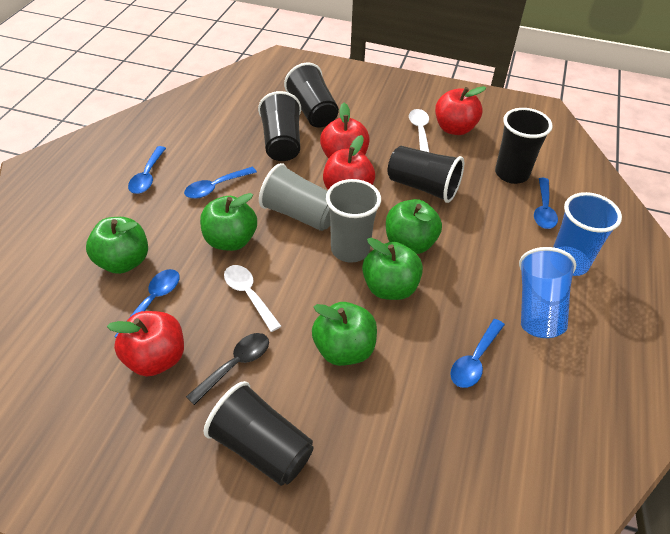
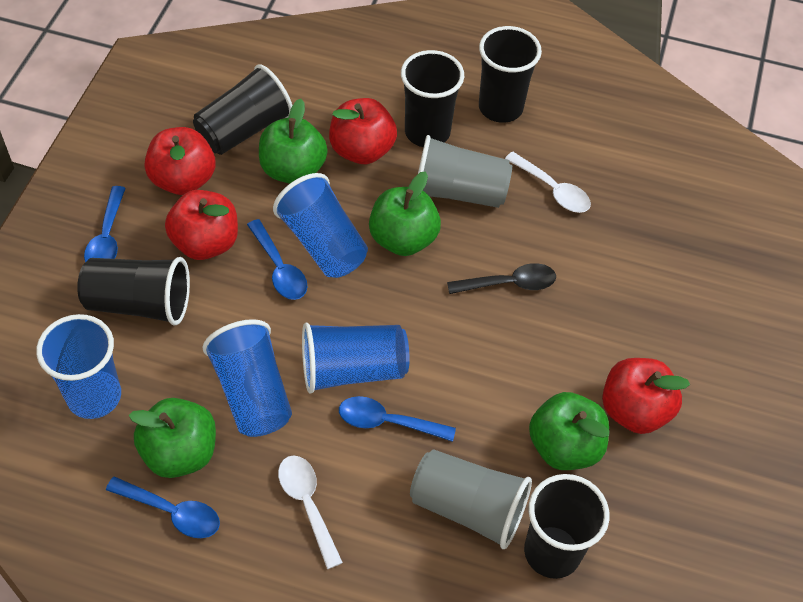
blue cup: [519,247,576,338] [553,192,622,276] = 2 -> [36,314,121,419] [203,319,292,437] [273,173,368,278] [302,323,409,394] = 4
blue spoon: [114,269,180,338] [128,146,166,194] [184,167,257,199] [450,319,505,388] [534,178,558,229] = 5 -> [84,186,126,262] [106,476,220,538] [247,219,308,300] [339,396,456,442] = 4
green apple: [86,217,148,274] [200,193,257,251] [312,302,377,366] [362,238,423,300] [386,199,442,254] = 5 -> [129,398,216,478] [259,99,328,184] [369,171,441,256] [529,392,609,470] = 4

